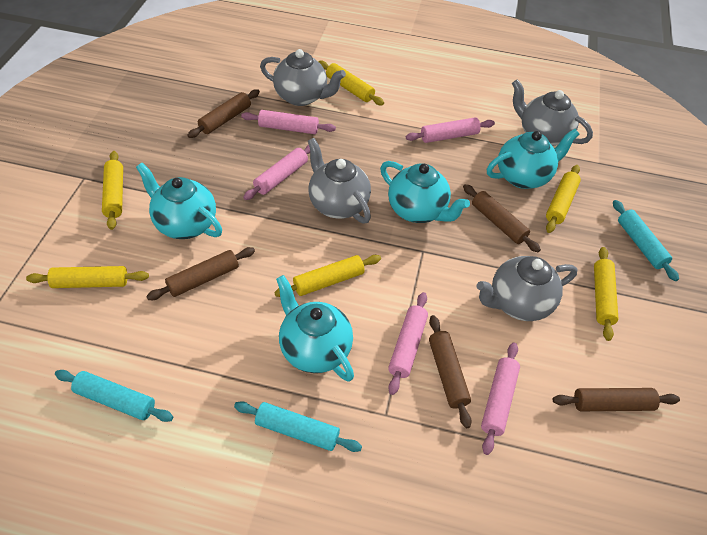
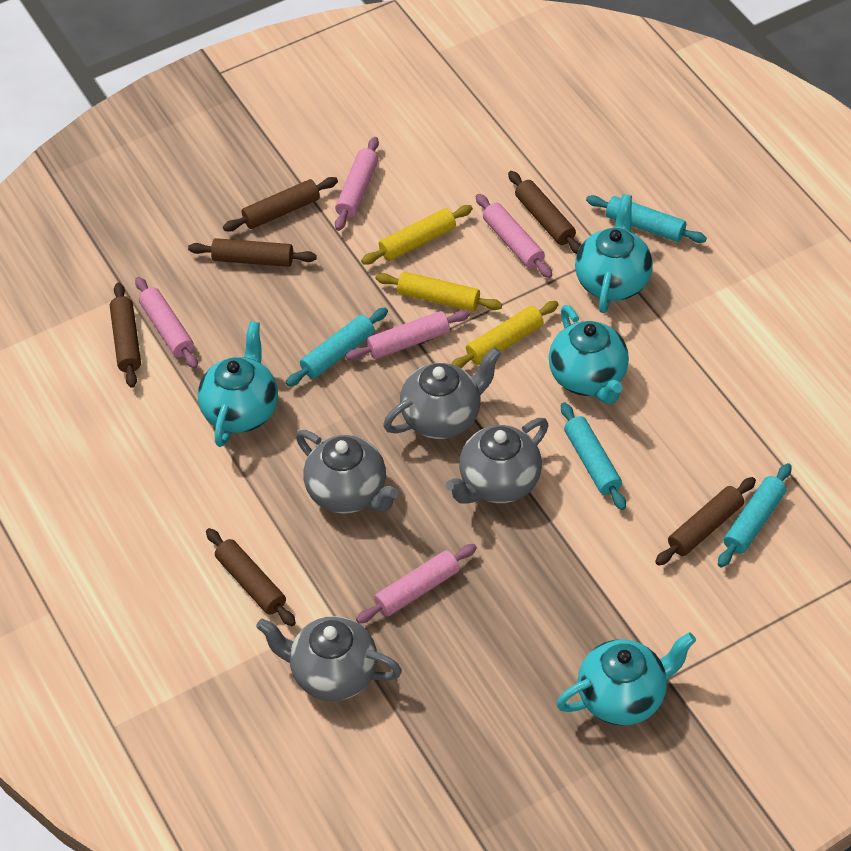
brown rolling pin: [146,247,255,300] [187,89,260,138] [429,315,472,428] [463,184,541,252] [553,388,680,411] = 5 -> [110,283,141,388] [188,238,317,267] [206,528,296,626] [223,177,338,232] [508,171,581,254] [655,477,756,566] = 6
turquoise rolling pin: [55,370,173,422] [234,401,362,452] [613,200,679,281] = 3 -> [286,307,388,387] [561,402,626,510] [586,195,707,243] [718,463,792,568] = 4
yellow rolling pin: [26,266,149,288] [102,151,123,230] [274,255,381,297] [318,61,384,106] [546,165,581,233] [594,247,619,341] = 6 -> [361,205,473,264] [376,272,502,311] [451,301,559,368] = 3

